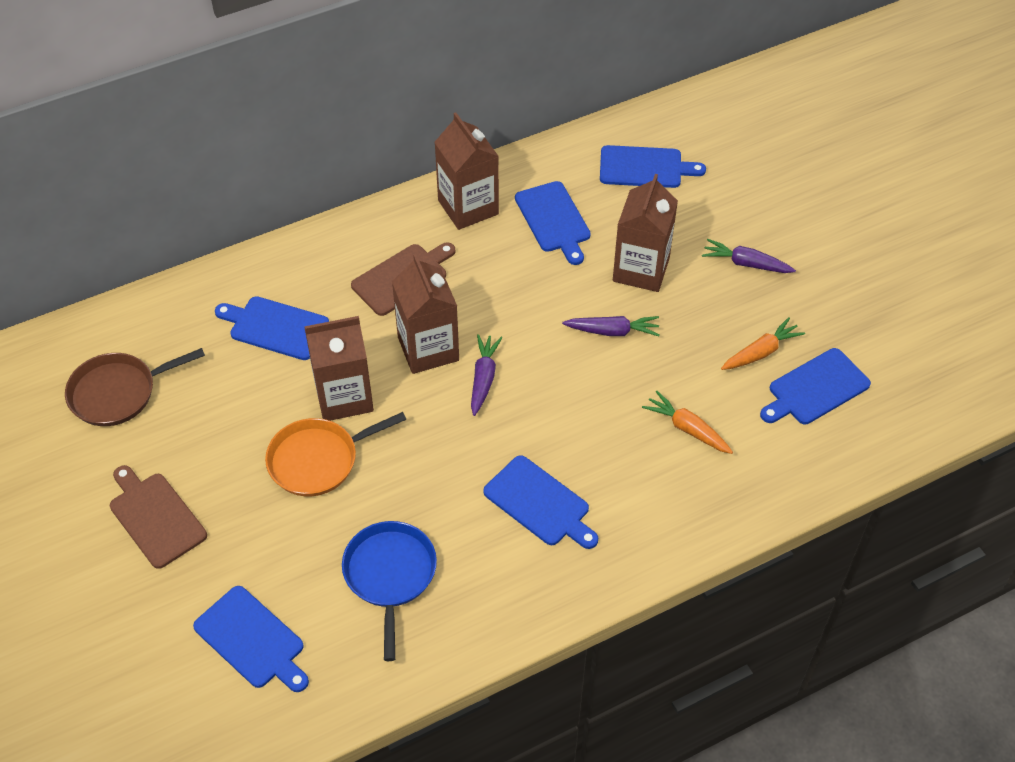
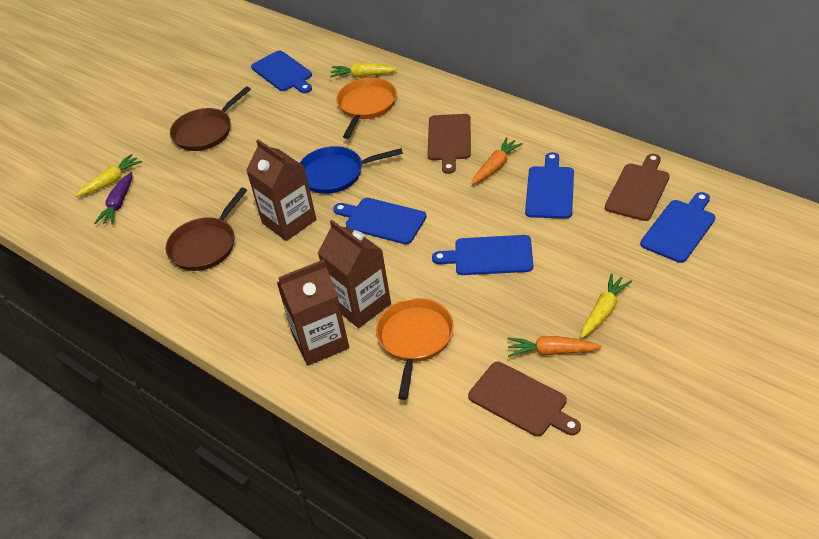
blue cutting board: [193,586,309,692] [215,296,329,360] [483,455,598,549] [515,181,591,265] [600,145,706,188] [760,348,871,424] = 6 -> [251,51,312,93] [333,198,427,244] [432,235,533,275] [525,152,574,219] [640,192,715,263] = 5
brown carton: [304,316,374,421] [392,254,459,374] [434,113,499,230] [613,174,678,292] = 4 -> [246,139,317,241] [277,259,349,366] [318,220,391,328] = 3
brown cutting board: [110,465,207,569] [351,243,455,316] = 2 -> [427,114,471,174] [468,362,581,436] [605,154,670,221] = 3
brown pan: [65,348,205,426] = 1 -> [165,188,247,271] [170,86,251,151] = 2
orange pan: [265,412,407,496] = 1 -> [337,78,397,139] [376,298,454,400] = 2
purple carrot: [471,334,502,416] [562,316,659,336] [702,239,796,273] = 3 -> [95,172,132,225] = 1
yellow carrot: none = 0 -> [75,154,142,197] [330,63,398,78] [581,273,632,338] = 3

